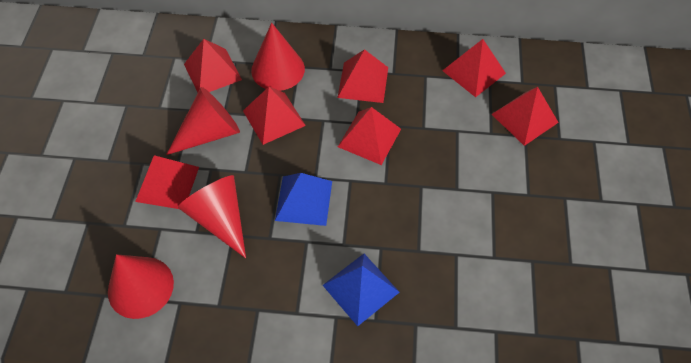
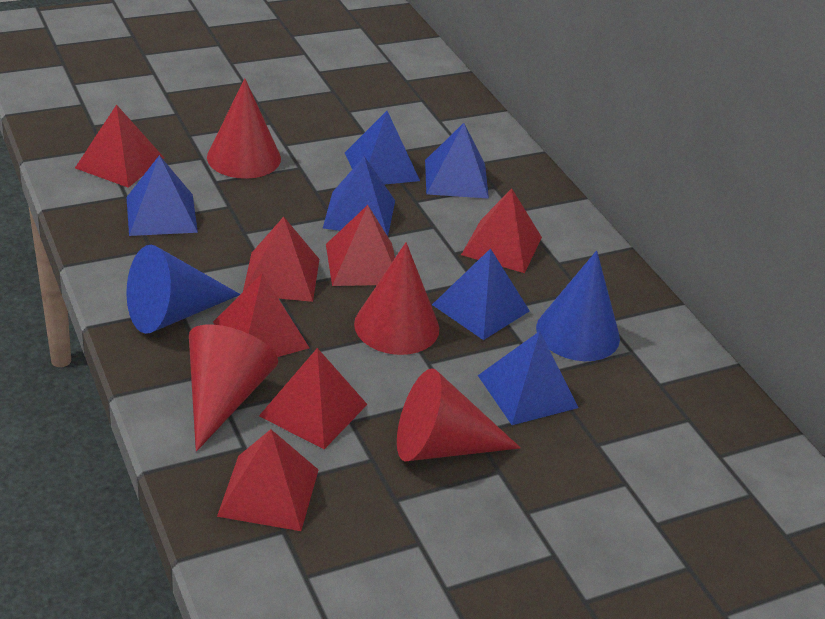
blue cone: none = 0 -> [127,245,240,334] [536,251,620,361] = 2
blue pyramid: [275,173,332,226] [323,254,400,326] = 2 -> [126,155,198,236] [323,156,395,236] [345,111,420,185] [425,123,489,199] [432,248,530,340] [478,331,579,425] = 6

